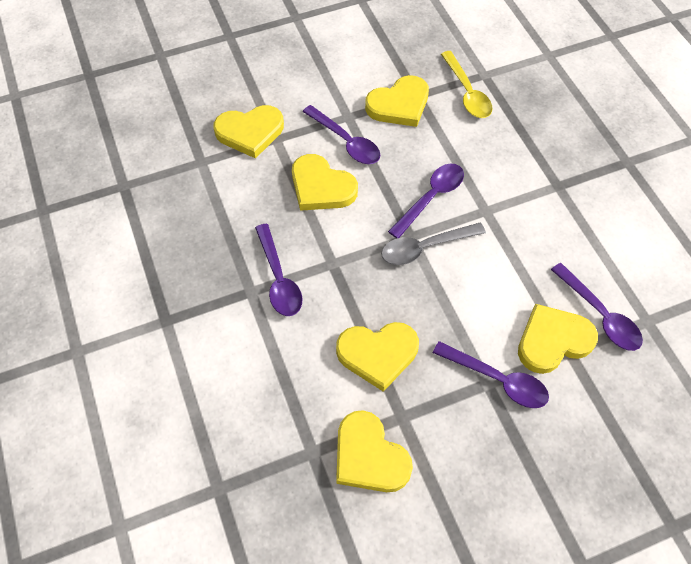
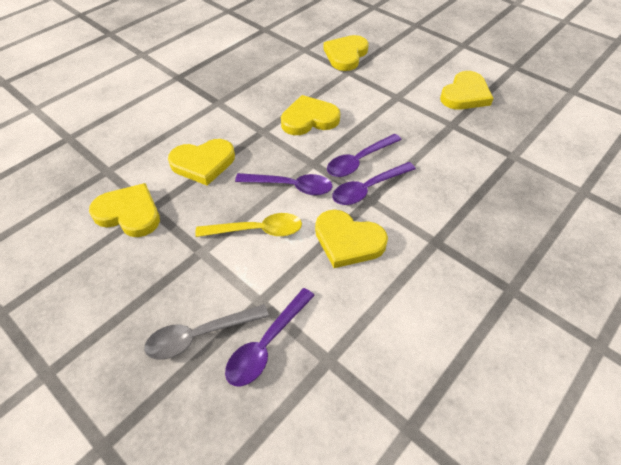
purple spoon: [255,224,302,316] [303,105,380,164] [388,164,464,238] [433,341,549,408] [551,263,643,351] = 5 -> [225,288,315,386] [235,173,332,195] [327,134,402,177] [332,162,416,205] = 4

